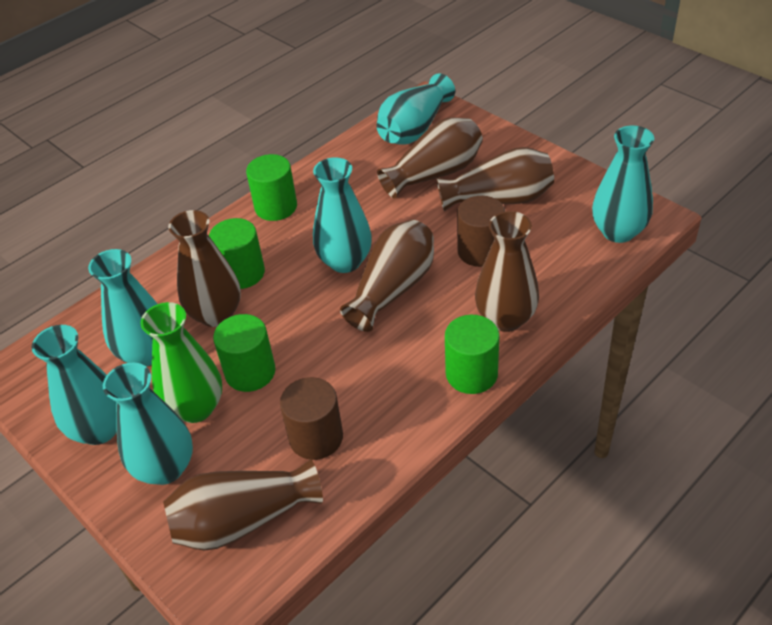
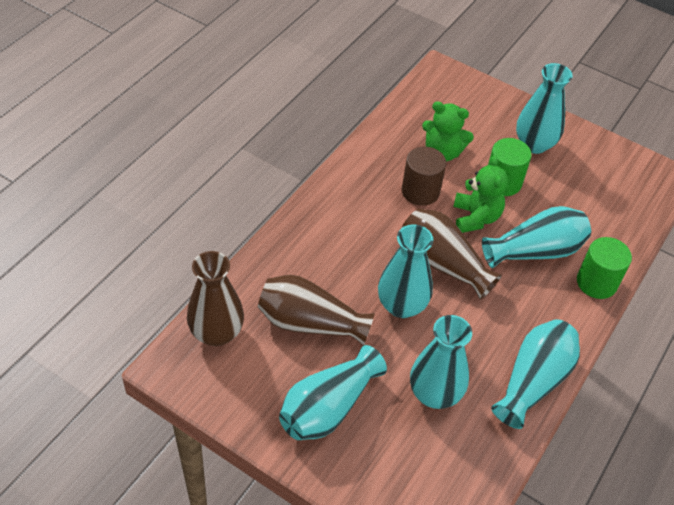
brown cylinder: [280,377,343,460] [457,196,505,267] = 2 -> [402,147,446,206] = 1
brown vase: [163,459,323,551] [168,210,241,327] [340,220,434,332] [377,117,483,199] [436,147,554,211] [475,211,539,332] = 6 -> [187,251,244,346] [258,275,375,346] [402,208,502,300] = 3
green cylinder: [209,218,265,289] [213,314,275,392] [246,154,297,221] [445,315,500,394] = 4 -> [488,138,532,196] [577,237,632,299] = 2
green teddy bear: none = 0 -> [422,101,474,162] [453,155,508,233] = 2
green vase: [140,302,222,423] = 1 -> none = 0

